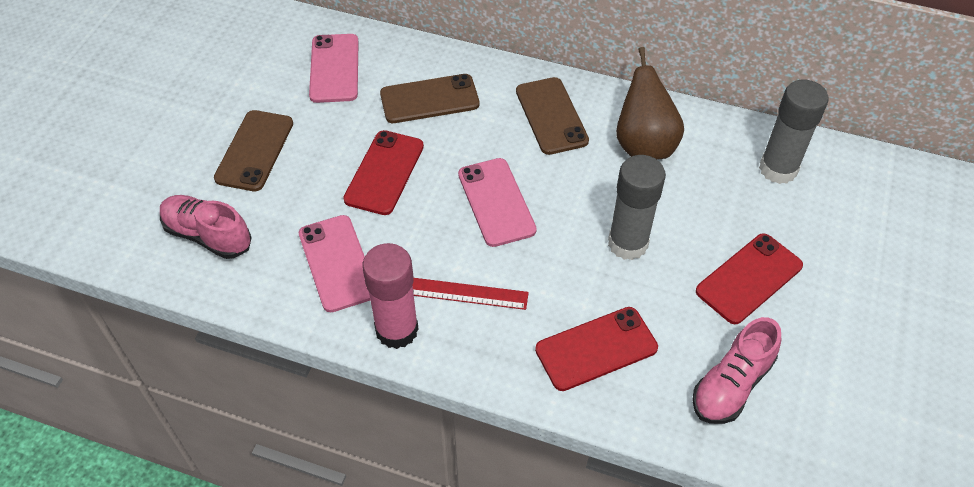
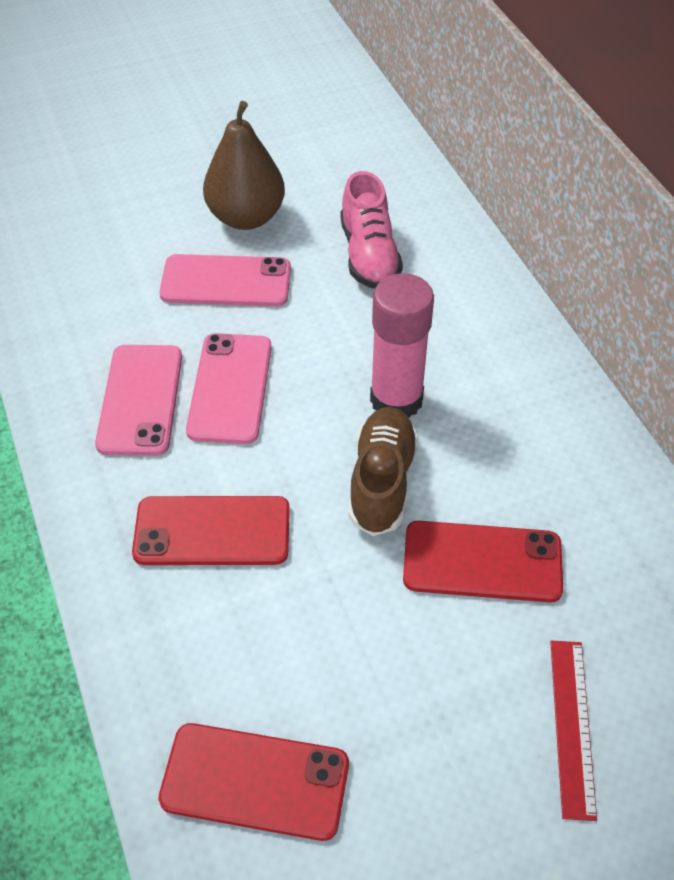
brown phone: [214,110,293,191] [380,74,479,123] [516,77,589,155] = 3 -> none = 0
brown shoe: none = 0 -> [349,407,418,536] = 1
grey glue stick: [608,155,666,260] [759,80,828,184] = 2 -> none = 0
pink shoe: [160,195,252,259] [692,317,781,424] = 2 -> [340,171,403,289] = 1

